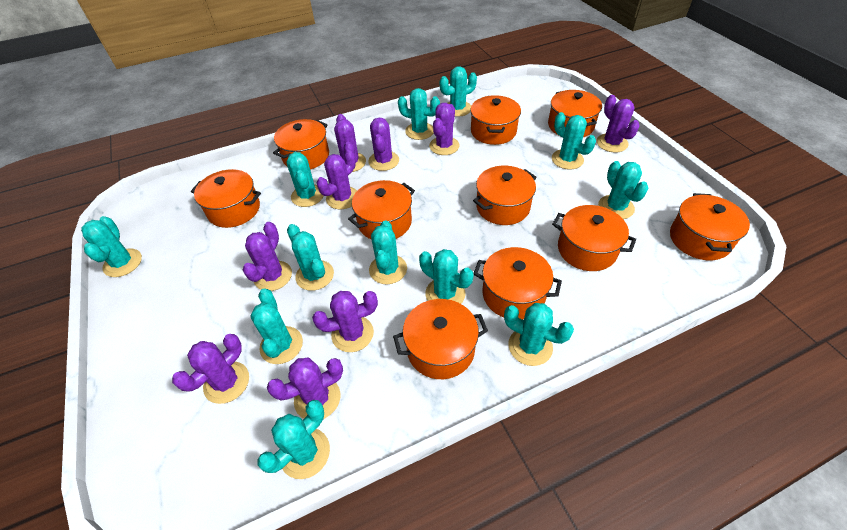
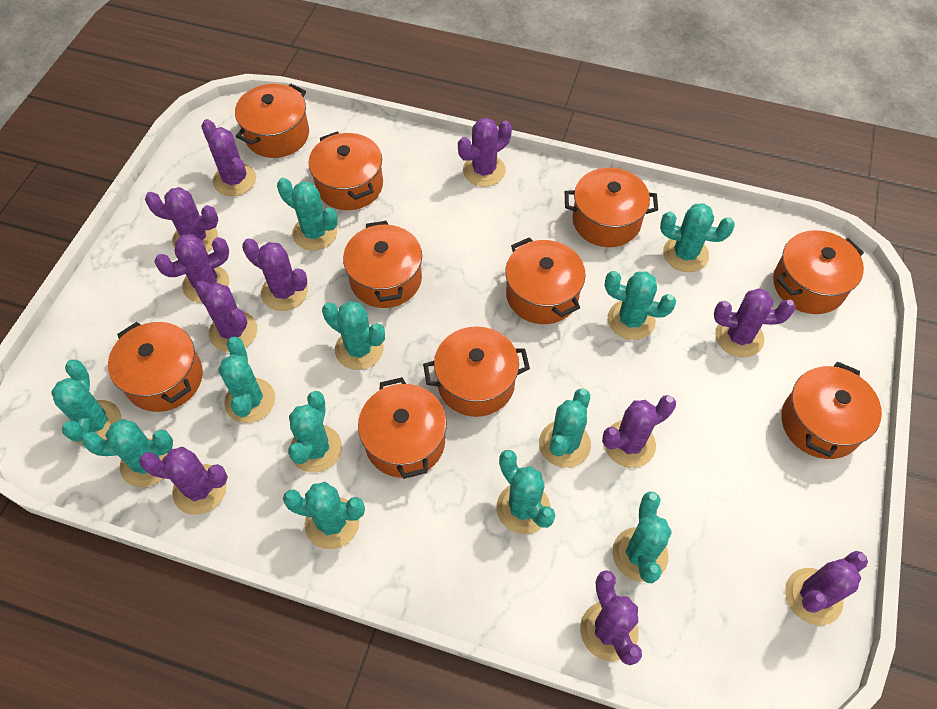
purple cactus: [172,334,249,404] [243,222,292,291] [267,357,343,419] [312,291,378,352] [316,149,357,209] [334,114,366,172] [368,118,399,171] [429,103,460,155] [597,95,640,153] = 9 -> [139,447,228,515] [145,187,218,252] [154,234,229,303] [195,281,257,352] [201,119,256,196] [242,238,308,311] [458,117,512,186] [580,570,642,665] [602,395,676,468] [714,288,795,357] [785,551,868,625] = 11

